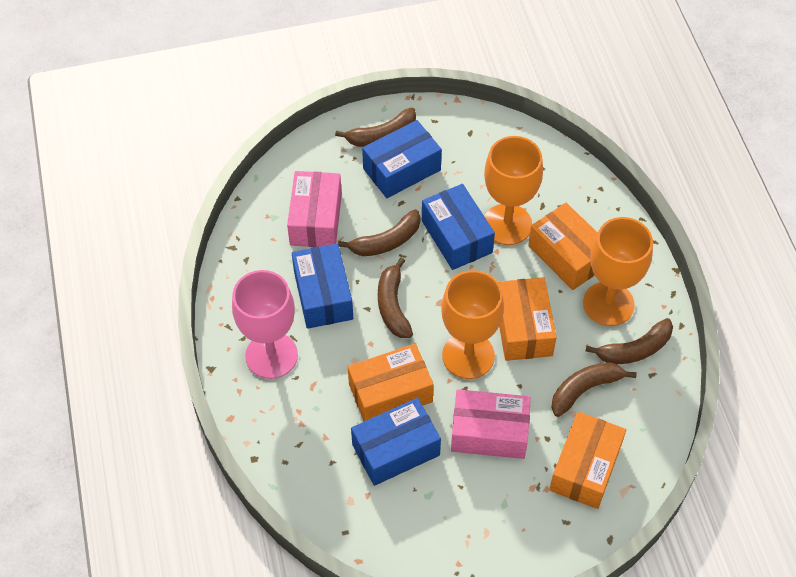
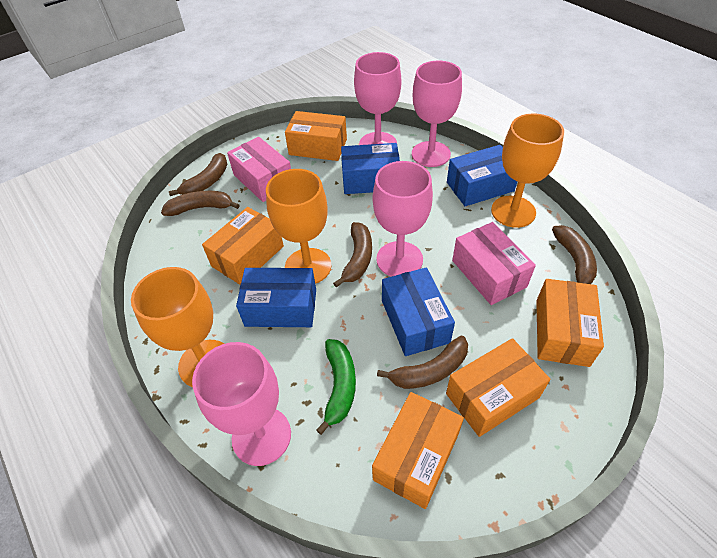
green banana: none = 0 -> [316,339,356,435] = 1
orange box: [348,344,434,421] [498,277,557,361] [528,203,597,290] [549,412,626,509] = 4 -> [202,207,284,285] [285,111,347,161] [372,392,464,509] [446,338,550,437] [536,279,604,367] = 5
pink goblet: [232,270,298,379] = 1 -> [192,342,291,466] [354,52,401,145] [373,161,433,277] [412,61,462,167] = 4

